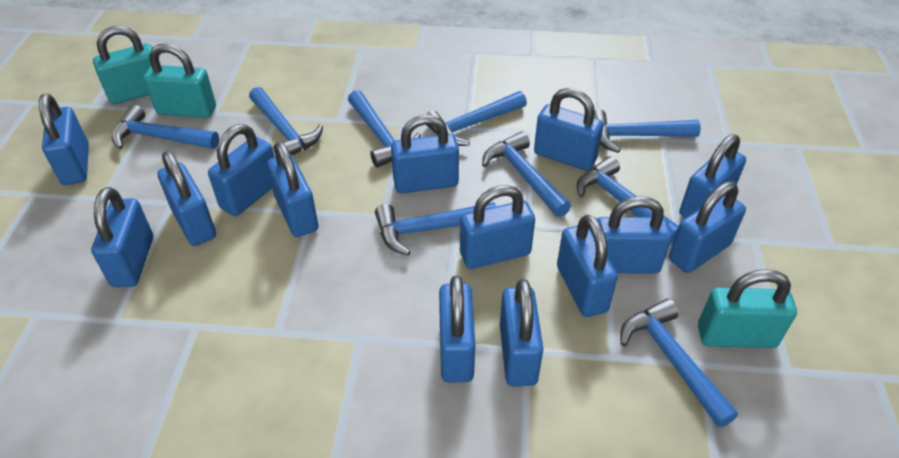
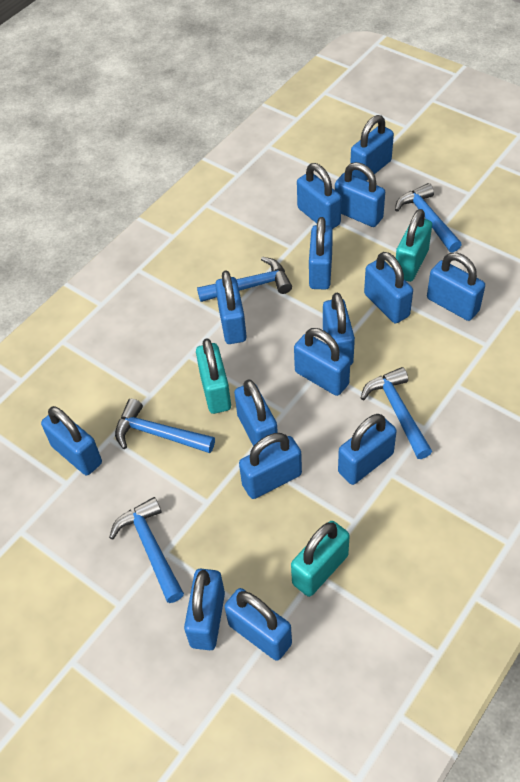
blue hammer: [112,105,219,149] [249,87,323,156] [348,90,421,168] [375,202,496,256] [426,91,527,146] [482,131,571,217] [577,156,679,243] [594,109,701,153] [620,298,738,428] = 9 -> [109,497,184,603] [115,399,215,453] [197,257,292,302] [361,367,432,459] [395,183,462,253] = 5
blue padlock: [39,93,89,185] [91,187,153,287] [157,151,216,246] [208,124,274,216] [267,142,318,237] [391,115,459,194] [439,275,475,383] [460,185,535,269] [500,279,543,386] [534,88,604,171] [557,214,618,317] [597,196,672,273] [669,182,746,273] [679,134,746,218] = 14 -> [41,406,102,475] [184,569,225,650] [215,270,247,344] [224,588,292,661] [234,379,278,446] [239,433,302,499] [294,328,350,396] [297,163,341,229] [309,217,333,290] [323,292,355,365] [335,162,385,227] [338,414,397,485] [350,115,394,181] [364,252,413,324] [427,253,485,321] = 15

